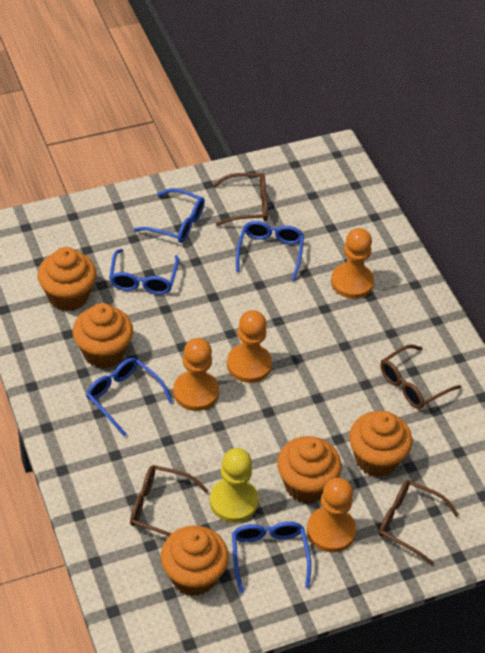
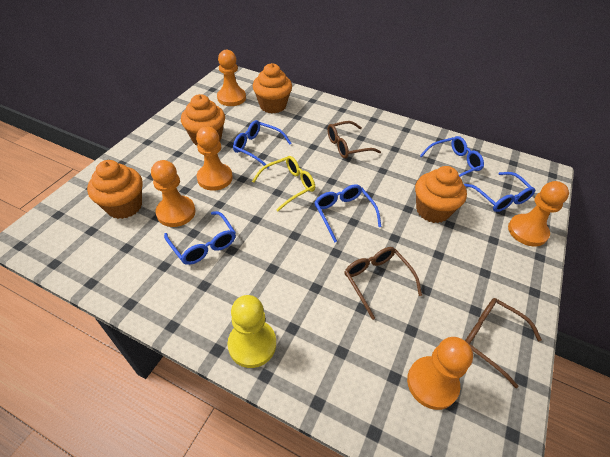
brown glasses: [130,465,209,536] [213,173,268,226] [378,480,459,565] [380,344,462,409] = 4 -> [327,121,381,158] [344,247,422,320] [465,298,542,388] = 3
orange cupcake: [38,247,96,311] [72,303,133,368] [161,526,229,596] [277,436,342,503] [349,411,413,477] = 5 -> [87,160,143,219] [181,94,225,145] [253,63,292,113] [415,166,467,223] = 4
orange pawn: [173,338,219,411] [227,310,272,383] [307,478,356,552] [331,228,374,299] = 4 -> [151,160,195,227] [196,126,233,191] [217,50,246,106] [407,337,473,410] [508,181,569,247] = 5
yellow glasses: none = 0 -> [252,156,315,211] = 1

